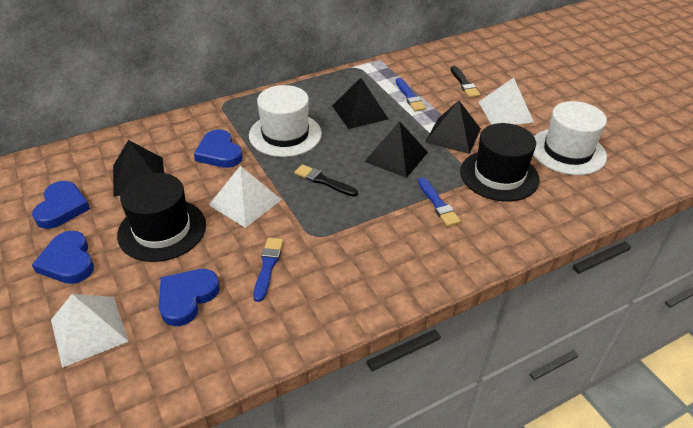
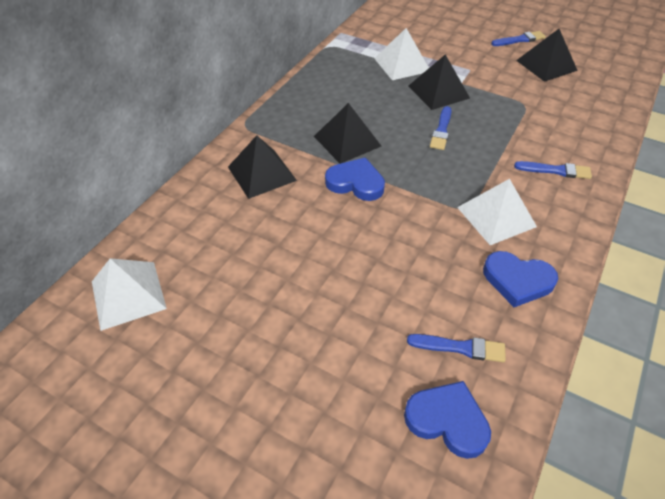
black brush: [294,164,358,197] [451,66,480,98] = 2 -> none = 0
black hat: [117,173,206,262] [460,123,540,202] = 2 -> none = 0
blue brush: [253,237,283,302] [396,78,426,111] [418,177,461,227] = 3 -> [407,334,506,362] [430,106,452,150] [491,31,546,46] [514,161,592,179] = 4
blue heart: [32,181,90,229] [32,231,94,284] [159,269,220,326] [194,129,243,168] = 4 -> [325,157,385,201] [404,381,491,459] [483,251,558,307] = 3
white hat: [249,85,322,157] [533,101,607,175] = 2 -> none = 0

